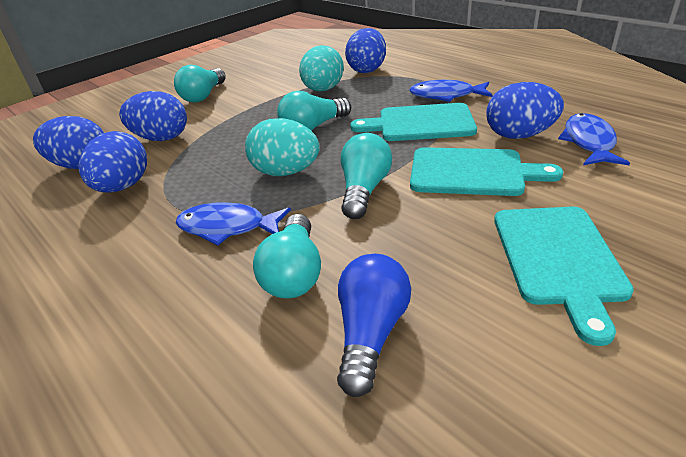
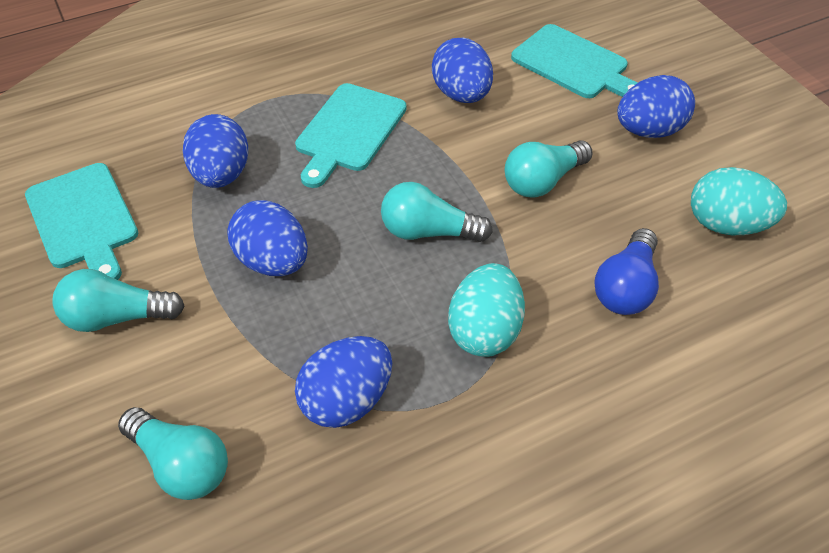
blue fish: [176,202,291,246] [409,80,492,102] [558,113,630,165] = 3 -> none = 0

